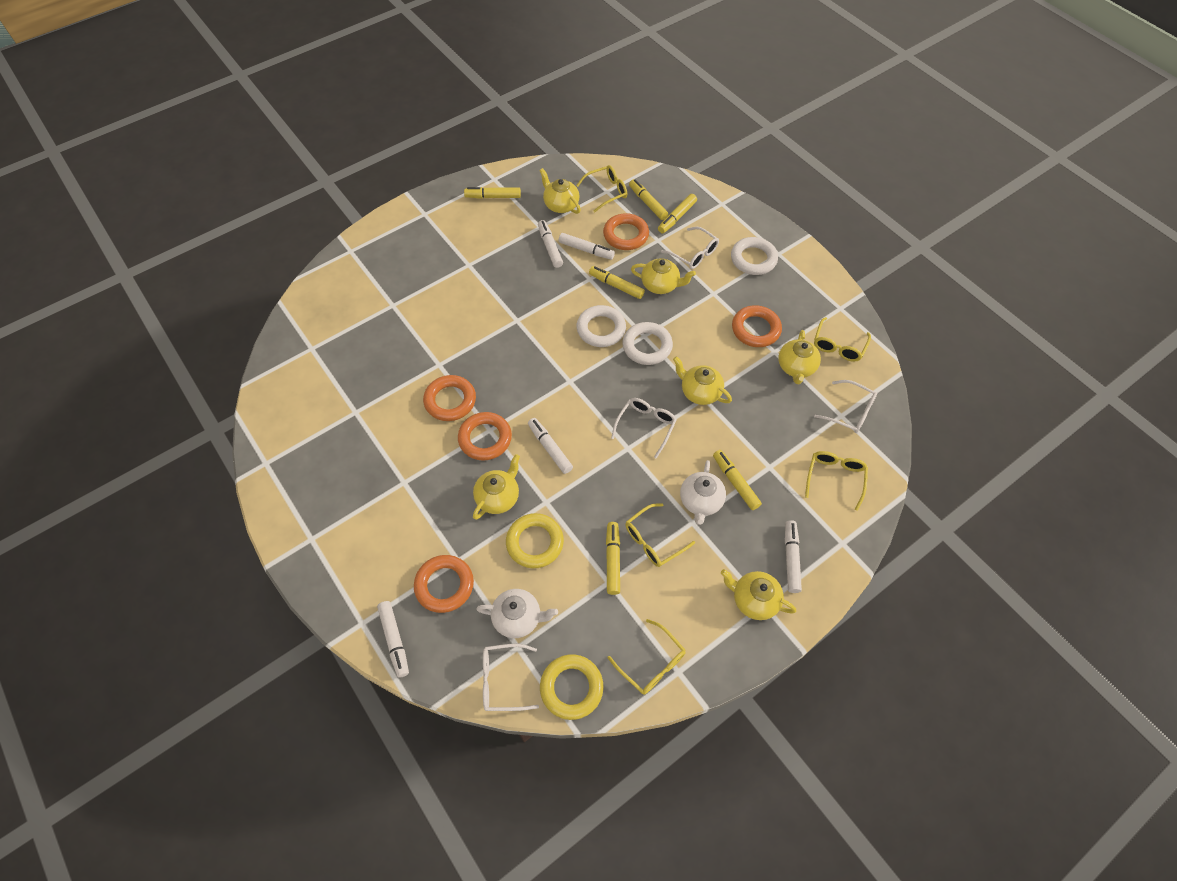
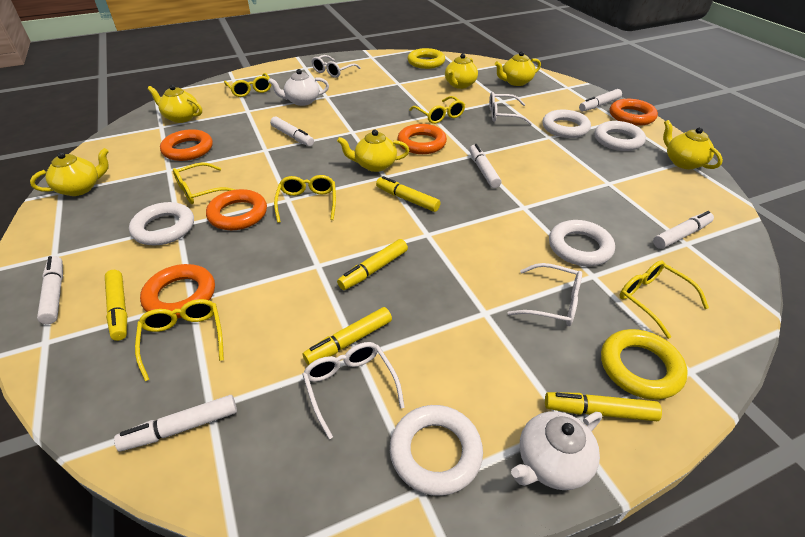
white marker: [377,601,409,678] [528,418,573,474] [538,220,563,268] [559,233,615,260] [785,520,802,593] = 5 -> [37,256,63,324] [114,395,237,452] [270,117,314,146] [469,144,501,188] [579,89,622,111] [653,211,714,249] = 6
white ring: [577,305,626,347] [622,322,673,365] [731,237,778,275] = 3 -> [129,202,194,245] [390,405,483,496] [542,109,591,138] [549,220,615,266] [595,121,646,151] = 5
yellow glasses: [576,165,627,212] [608,619,686,695] [625,503,695,567] [805,451,868,511] [814,317,871,362] = 5 -> [135,299,224,381] [173,162,236,204] [224,73,271,97] [274,175,336,223] [409,96,465,124] [620,260,709,339] = 6
yellow marker: [464,187,521,199] [589,266,645,299] [606,522,620,595] [629,179,668,220] [658,194,697,233] [713,450,762,510] = 6 -> [105,270,127,341] [303,307,392,365] [337,239,408,290] [376,176,441,212] [545,392,662,421] = 5

